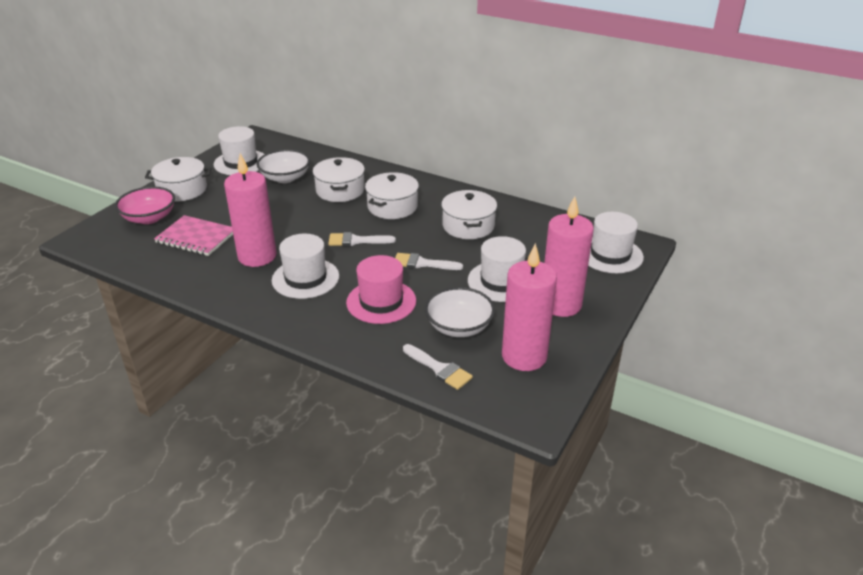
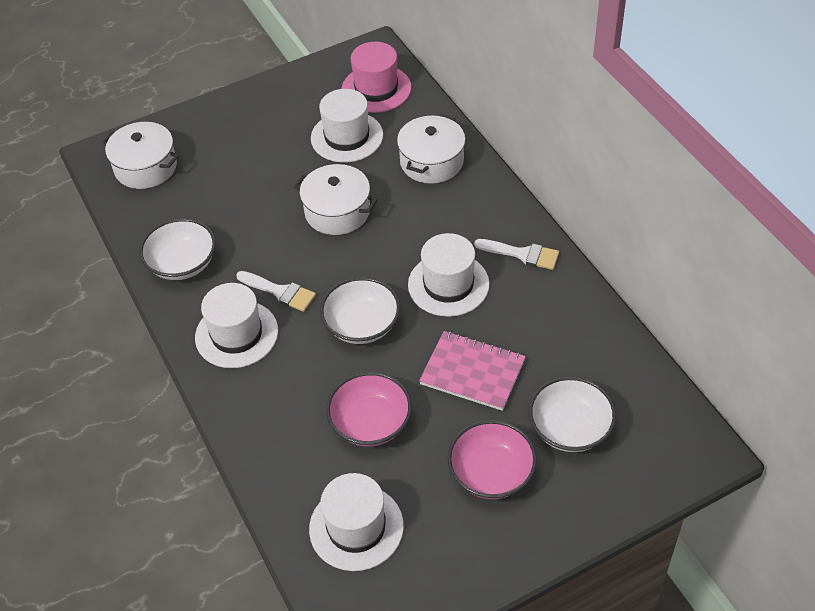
pink bowl: [115,186,175,224] = 1 -> [326,372,412,446] [447,420,537,499] = 2
pink candle: [224,153,276,267] [502,243,557,371] [544,196,594,317] = 3 -> none = 0
white bowl: [257,149,310,183] [425,287,495,337] = 2 -> [139,218,216,280] [320,277,400,344] [529,377,616,452] = 3
white brush: [328,232,396,246] [395,253,463,270] [403,344,473,390] = 3 -> [236,271,316,312] [474,239,559,270] = 2
white pot: [145,157,211,202] [312,157,365,202] [365,172,419,219] [441,190,497,239] = 4 -> [102,122,179,189] [294,164,377,235] [397,114,466,184] = 3

